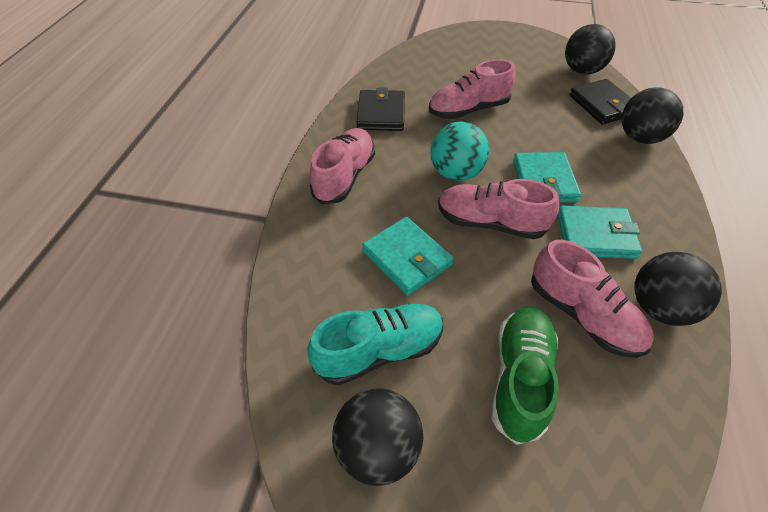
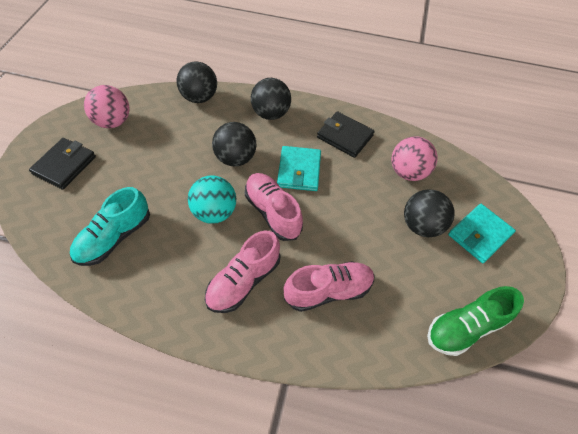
pink ball: none = 0 -> [84,85,130,128] [391,136,437,181] = 2
pink shoe: [310,128,375,204] [429,59,516,119] [438,179,559,239] [531,240,654,358] = 4 -> [205,230,280,313] [245,173,303,241] [283,261,375,312] = 3
turquoise wallet: [362,217,453,295] [513,152,581,203] [557,205,642,259] = 3 -> [277,146,321,191] [448,204,516,263] = 2

